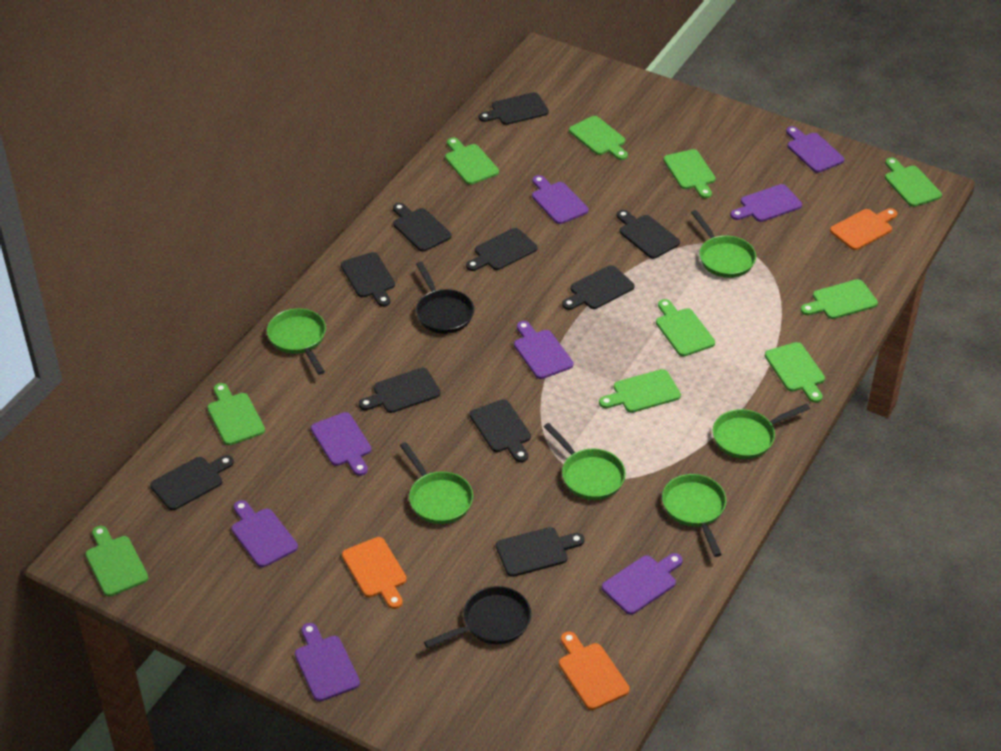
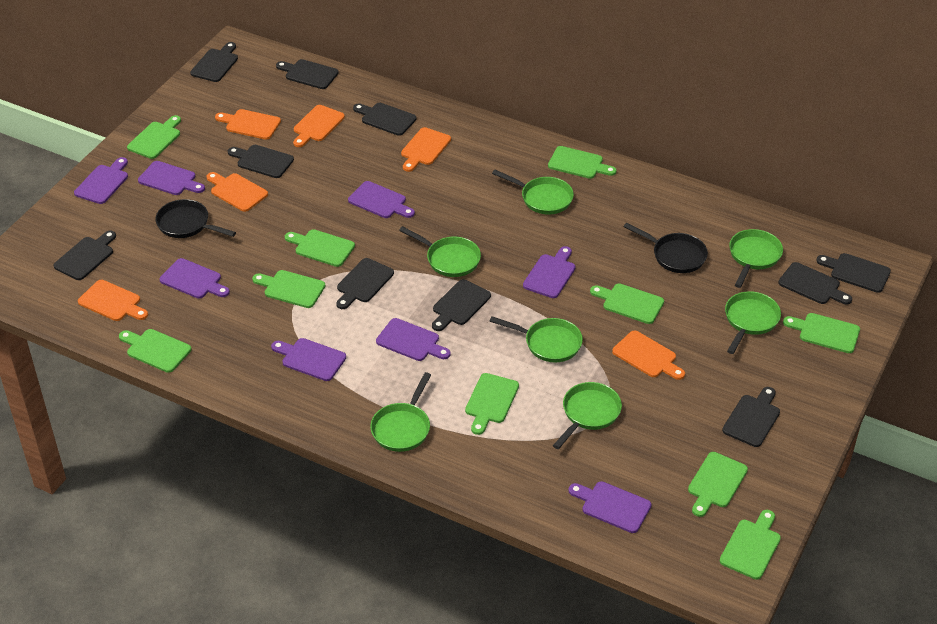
green pan: [267,308,326,375] [400,442,473,524] [544,423,626,500] [662,474,727,557] [691,210,756,278] [713,403,810,459] = 6 -> [370,372,431,452] [399,226,481,277] [490,316,583,362] [492,170,574,215] [553,382,622,449] [725,291,781,354] [729,229,783,288] = 7
orange cutting board: [342,537,407,609] [559,631,630,710] [830,208,897,250] = 3 -> [78,280,148,321] [206,172,268,212] [215,109,281,140] [293,105,345,147] [401,127,451,172] [612,330,685,380] = 6

